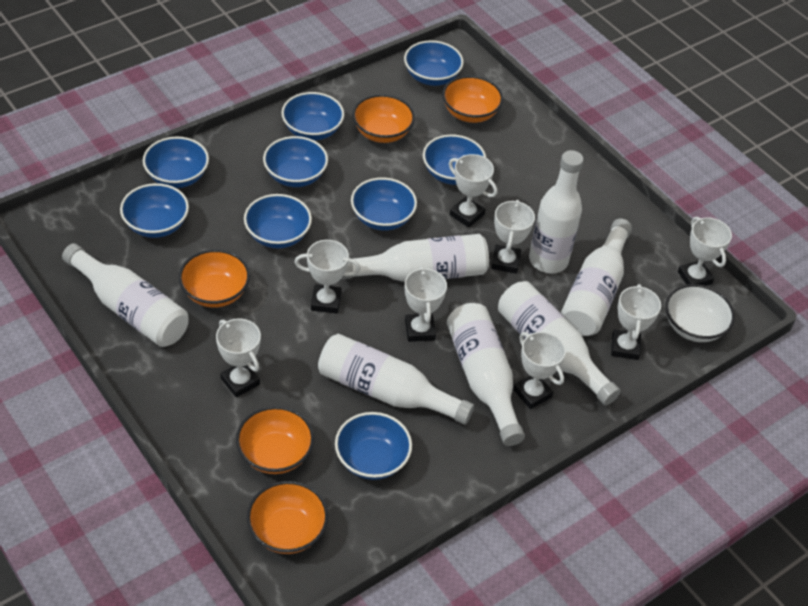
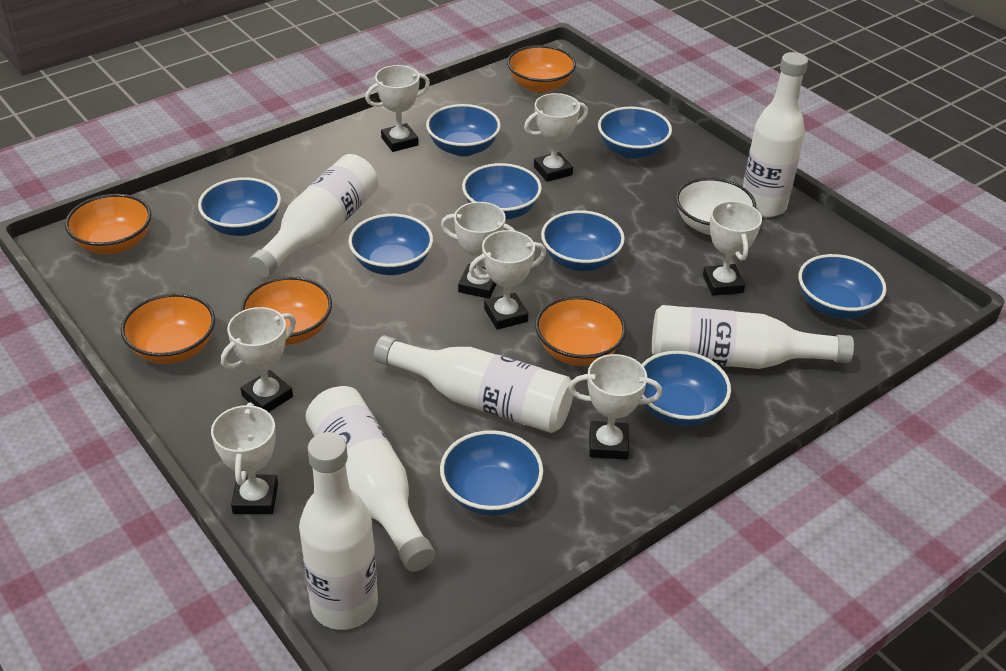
white bottle: [62,243,188,347] [318,334,474,425] [341,234,489,282] [447,303,525,446] [498,281,621,405] [529,150,584,273] [561,219,632,336] = 7 -> [249,154,378,278] [299,432,378,630] [305,386,435,572] [374,335,573,433] [652,305,854,369] [743,52,808,217] = 6

